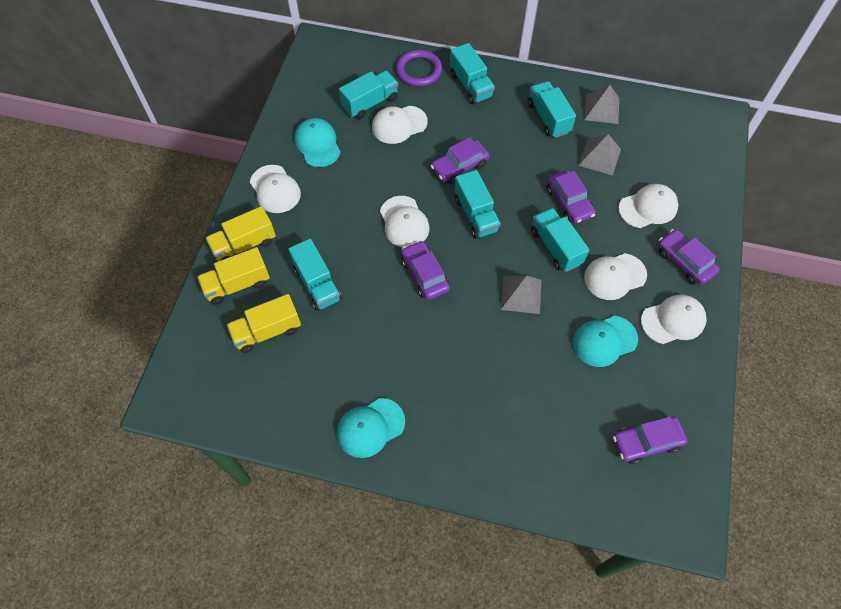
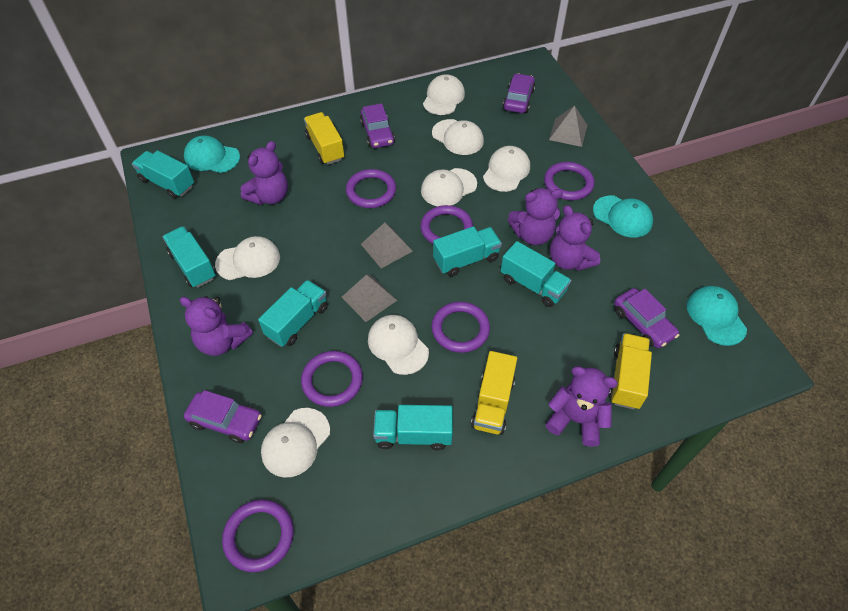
purple car: [401,241,450,300] [431,137,489,184] [547,170,596,224] [613,416,688,464] [658,229,720,285] = 5 -> [184,390,262,443] [360,103,395,148] [503,73,535,113] [614,288,679,348] = 4
purple ring: [396,50,442,87] = 1 -> [222,500,294,572] [301,351,363,407] [346,169,396,208] [420,205,473,244] [432,302,490,353] [544,162,595,200] = 6
purple teddy bear: none = 0 -> [180,296,253,356] [241,141,288,205] [508,188,563,245] [546,366,618,447] [550,205,600,271] = 5
white cap: [250,165,301,213] [372,106,428,144] [380,196,429,247] [584,253,647,300] [618,184,678,228] [641,295,707,344] = 6 -> [215,236,280,280] [261,408,330,478] [368,315,429,375] [421,168,477,206] [423,74,465,115] [432,119,484,155] [483,146,530,192] = 7

